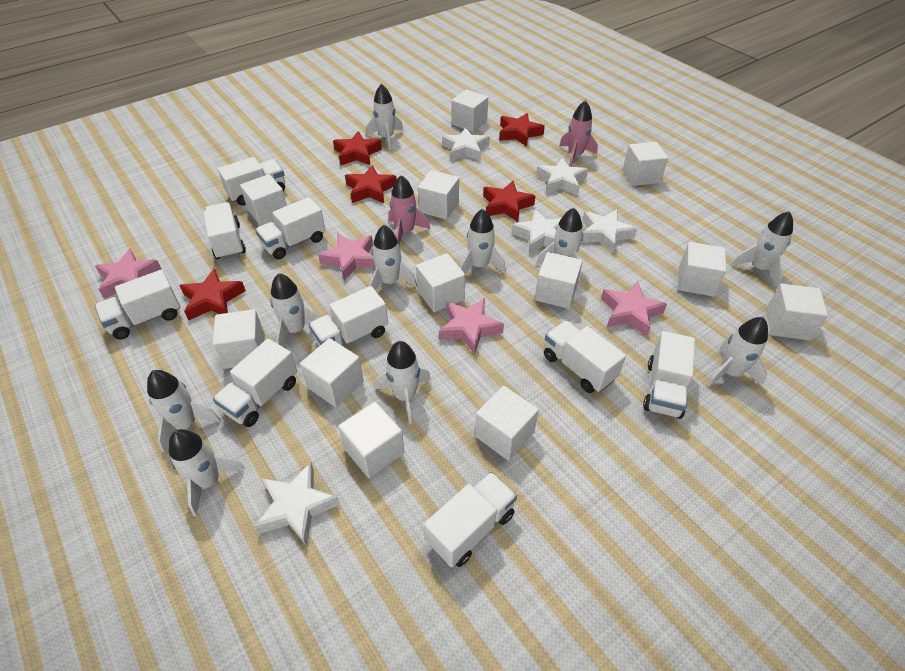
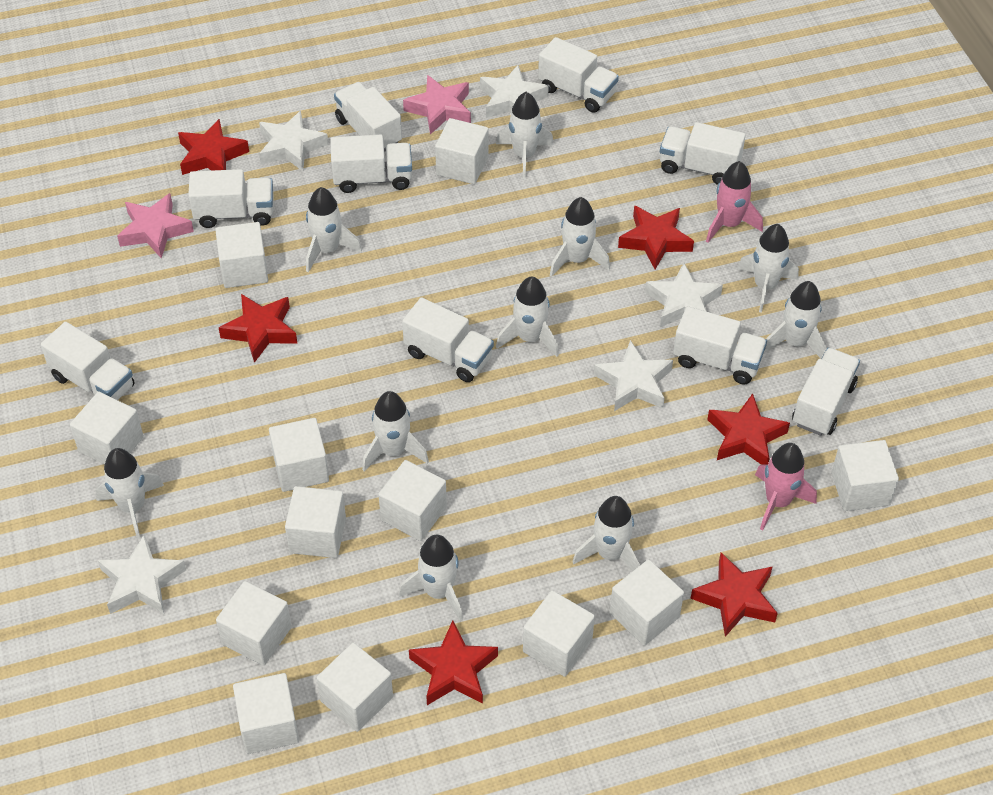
pink star: [95,249,162,299] [318,233,376,281] [439,298,504,354] [601,282,667,336] = 4 -> [117,193,194,258] [403,75,471,134] = 2
red star: [179,268,246,320] [333,131,382,166] [345,165,397,203] [483,181,535,222] [499,113,545,147] = 5 -> [178,119,249,175] [219,294,297,363] [409,620,498,705] [618,206,694,269] [690,553,778,637] [707,393,790,464] = 6

